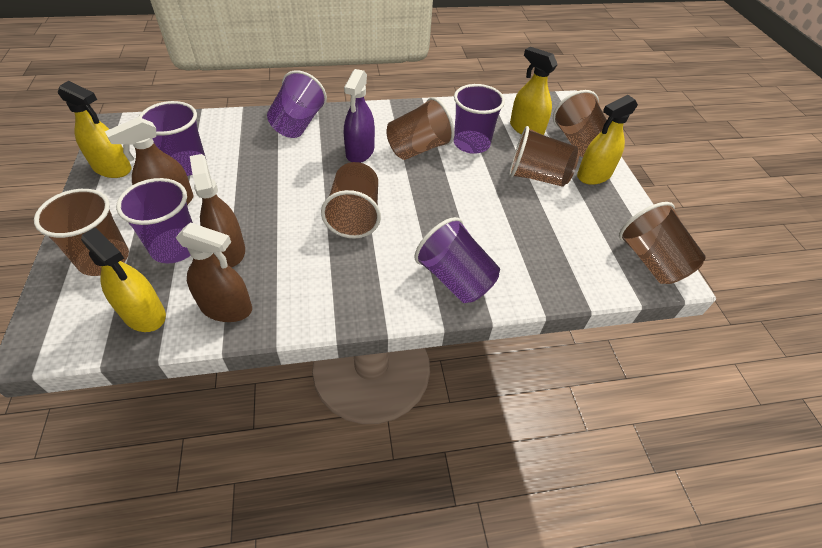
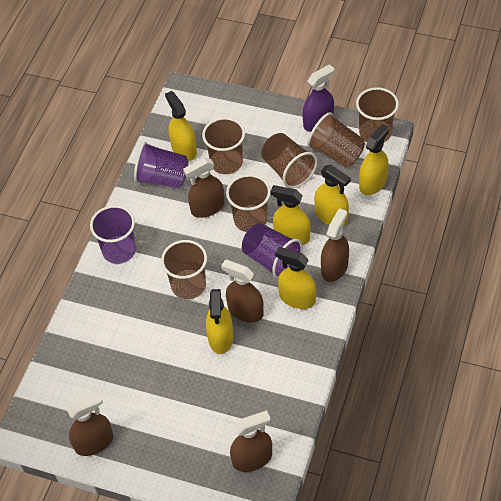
brown spray bottle: [105,117,194,205] [176,222,252,322] [190,154,245,267] = 3 -> [67,393,113,456] [183,158,224,218] [221,260,264,322] [230,410,272,472] [321,208,349,282] = 5
purple cup: [116,178,193,263] [139,101,206,176] [267,70,327,138] [414,217,500,303] [454,84,505,154] = 5 -> [90,205,136,264] [134,142,188,188] [242,223,303,279] = 3
yellow spray bottle: [58,81,131,178] [81,227,166,332] [510,47,558,135] [577,95,638,185] = 4 -> [165,91,197,161] [206,289,233,354] [270,185,311,245] [275,247,316,309] [314,165,351,226] [359,124,389,195] = 6

